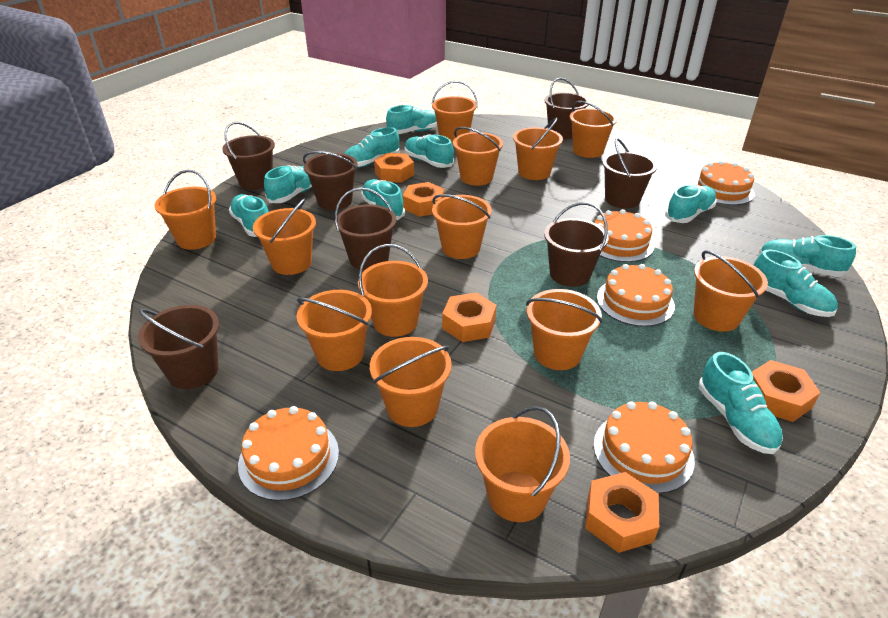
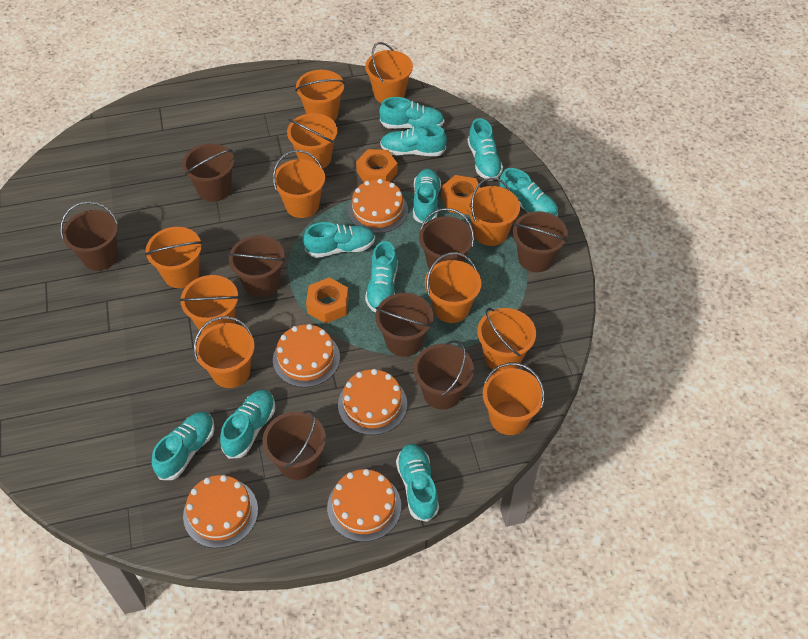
brown bucket: [138,305,219,389] [222,122,275,190] [303,151,358,210] [335,188,397,270] [544,78,589,139] [544,202,609,287] [602,138,657,209] = 7 -> [60,201,118,271] [182,143,234,202] [228,235,285,297] [263,410,326,480] [375,293,433,357] [414,340,474,409] [419,208,474,270] [513,211,568,272] = 8
orange bucket: [154,170,216,250] [253,199,316,275] [297,290,372,371] [358,244,428,337] [370,337,452,427] [431,81,478,144] [432,194,492,259] [453,127,503,186] [475,406,570,522] [513,117,563,180] [526,289,603,370] [570,101,617,158] [693,250,768,332] = 13 -> [145,227,202,288] [179,275,239,334] [194,316,255,388] [273,150,325,218] [287,113,337,169] [295,70,345,121] [365,42,413,103] [425,252,481,323] [467,177,520,246] [477,308,536,371] [483,363,545,435] = 11
orange nut: [374,153,414,183] [403,182,444,217] [442,293,497,342] [585,472,659,553] [752,360,821,422] = 5 -> [306,277,349,323] [356,149,398,183] [441,175,481,215] = 3

